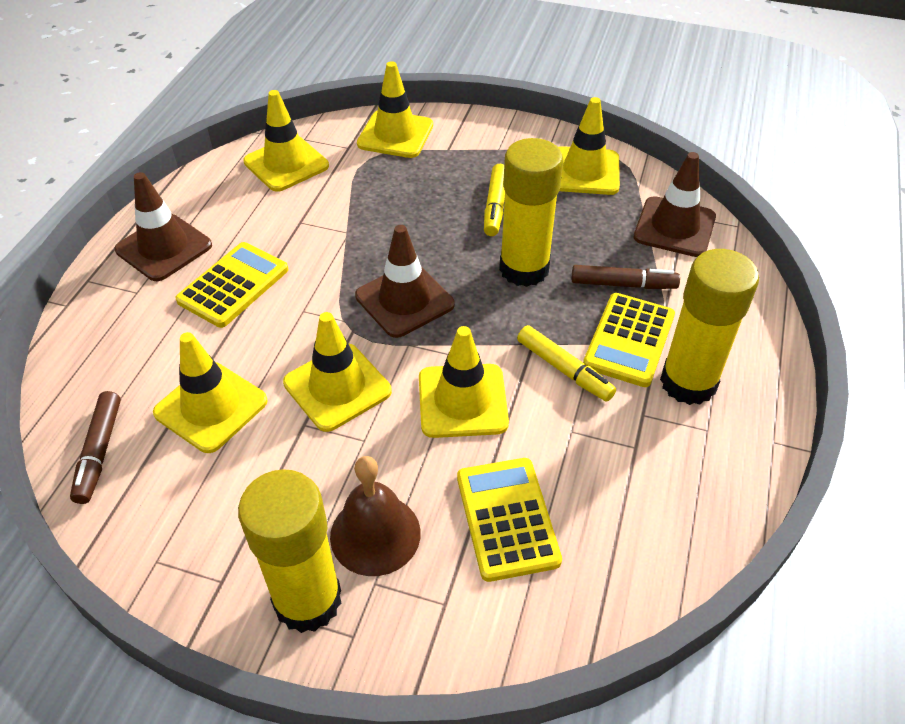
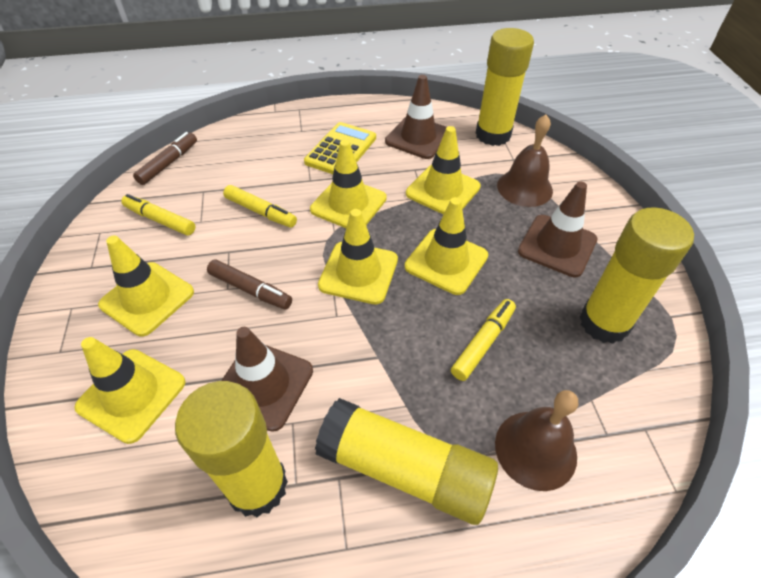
brown bell: [330,456,421,576] = 1 -> [495,390,578,491] [497,115,553,207] = 2
yellow calculator: [175,242,288,328] [457,458,562,582] [583,293,675,387] = 3 -> [304,122,376,174] = 1
yellow glue stick: [238,469,341,633] [499,138,563,287] [660,249,759,405] = 3 -> [175,381,288,517] [315,398,498,525] [476,28,534,146] [580,207,694,344] = 4
yellow marker: [484,164,505,236] [517,325,616,402] = 2 -> [121,194,196,236] [223,185,297,228] [451,299,516,381] = 3

